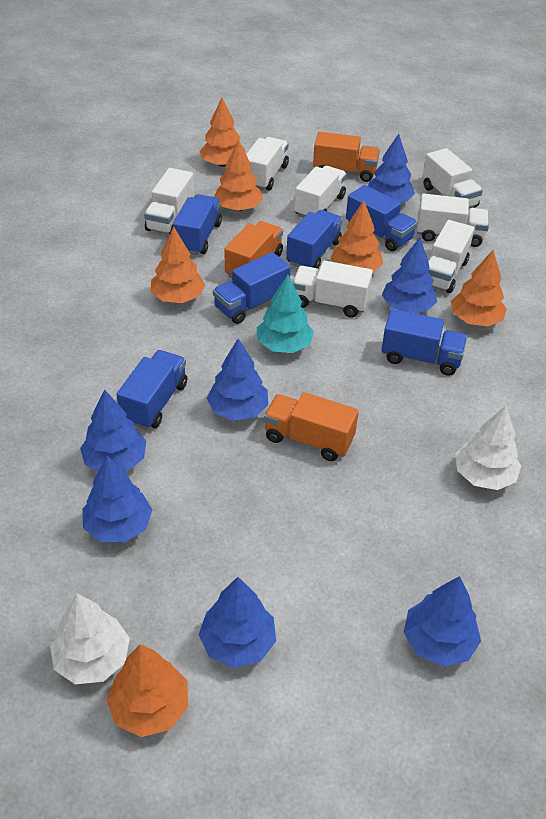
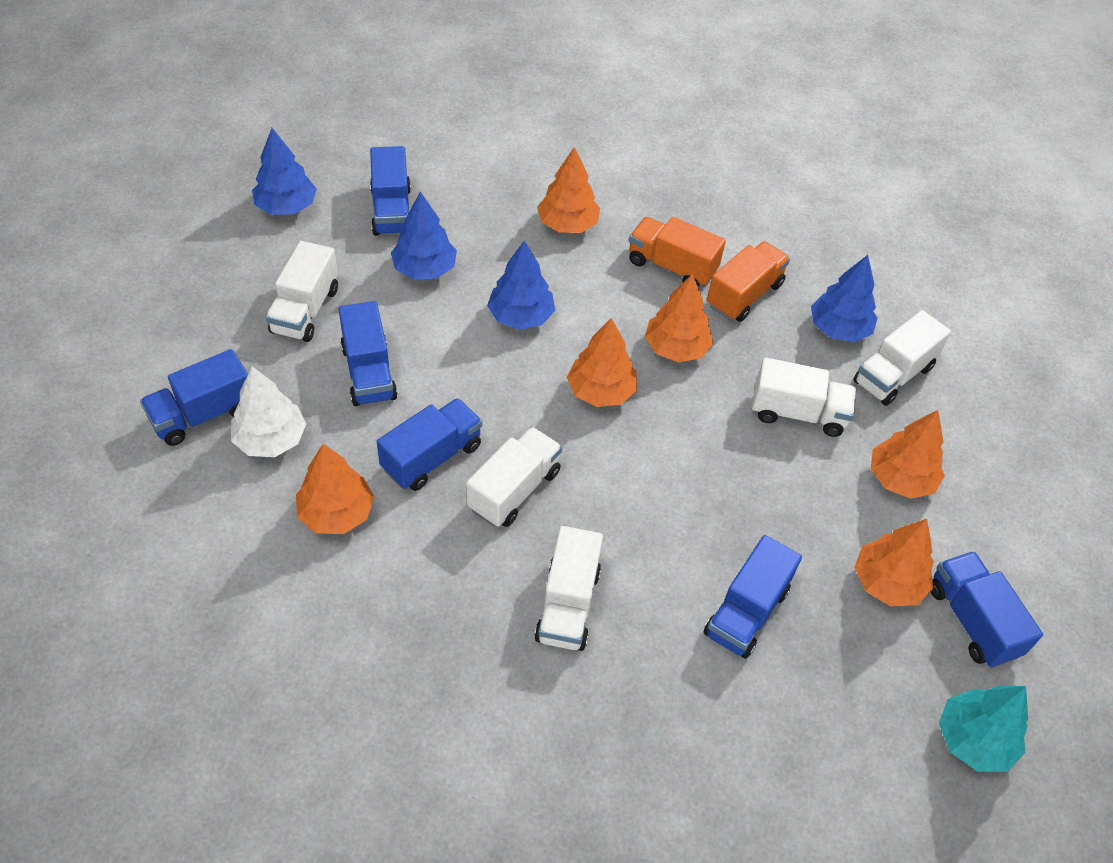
blue tree: [80,389,146,472] [82,456,152,542] [199,577,276,668] [207,338,268,421] [368,134,415,202] [382,237,437,313] [403,576,481,666] = 7 -> [252,128,317,215] [391,192,457,279] [487,241,555,330] [811,255,878,342] = 4
orange truck: [225,221,283,278] [264,392,359,461] [313,132,380,182] = 3 -> [629,217,726,287] [707,241,790,322] = 2
white tree: [50,594,130,684] [455,406,521,490] = 2 -> [231,367,306,457] = 1
white truck: [144,168,194,234] [246,137,289,191] [292,260,373,318] [294,166,347,218] [417,194,489,247] [423,148,483,208] [428,220,475,293] = 7 -> [266,241,338,342] [466,427,562,527] [534,526,603,651] [752,357,856,437] [853,310,951,406] = 5

